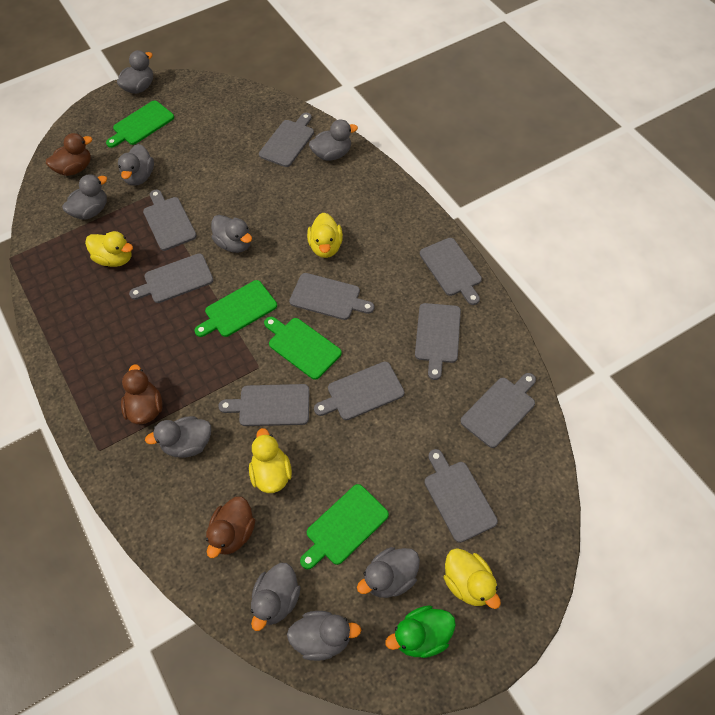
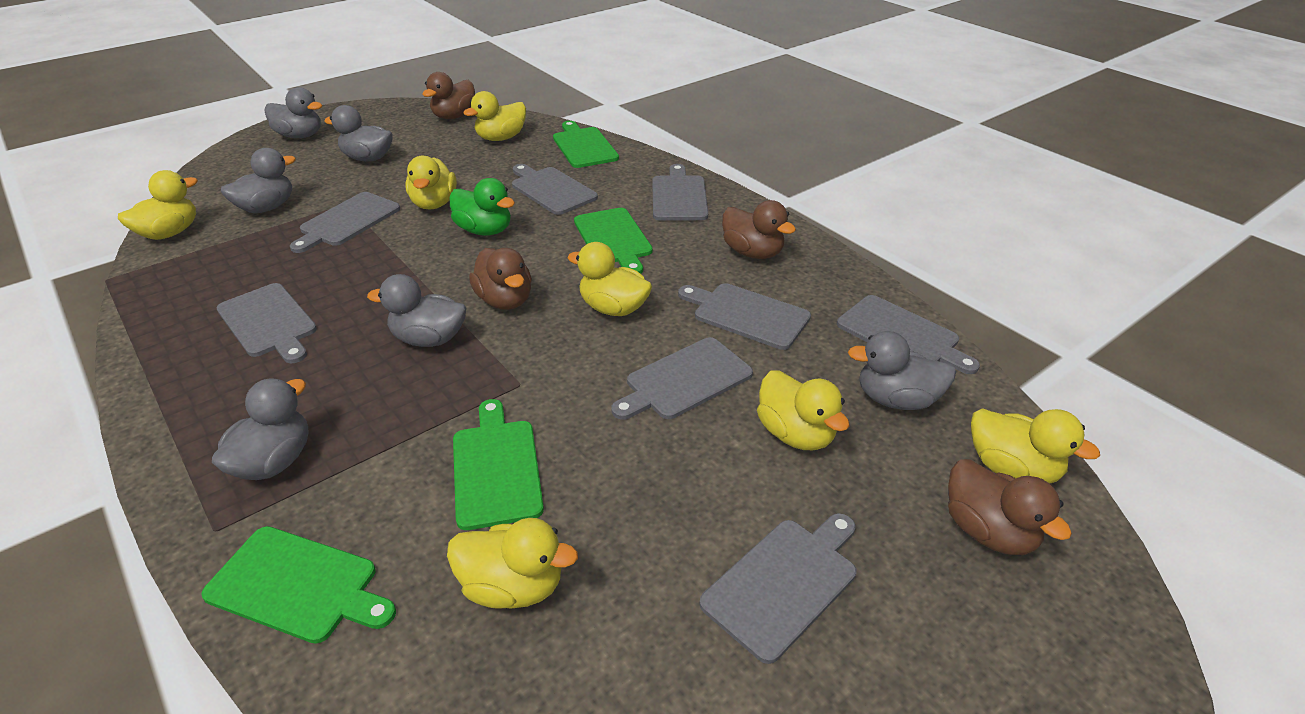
brown duck: [46,133,92,176] [121,364,162,425] [206,497,255,558] = 3 -> [422,72,475,119] [469,248,532,310] [722,200,796,259] [948,459,1072,555] = 4
grey cutting board: [129,253,214,303] [143,190,197,251] [218,384,310,426] [259,113,314,167] [289,273,374,320] [314,362,405,420] [415,303,461,380] [420,238,482,305] [424,449,498,543] [460,373,536,448] = 10 -> [217,283,317,363] [290,192,400,253] [512,164,598,215] [611,337,753,420] [652,164,708,221] [678,283,811,350] [699,513,857,664] [837,295,980,374] = 8
grey duck: [62,174,107,220] [117,50,153,94] [118,144,154,186] [145,416,211,458] [211,215,252,253] [251,563,301,631] [287,611,361,661] [309,120,358,161] [357,547,420,598] = 9 -> [212,379,308,480] [221,148,296,213] [264,87,323,138] [324,105,393,161] [367,274,466,347] [848,331,956,410] = 6
yellow duck: [85,231,133,267] [249,428,292,493] [307,212,343,258] [443,548,501,609] = 4 -> [118,170,198,240] [405,156,457,209] [447,518,578,609] [463,91,526,141] [567,242,652,316] [757,371,850,450] [971,408,1100,484] = 7

